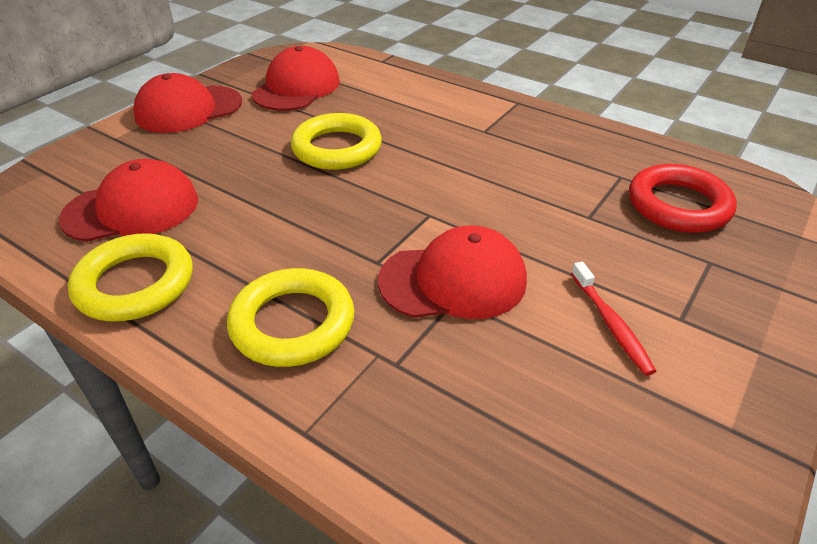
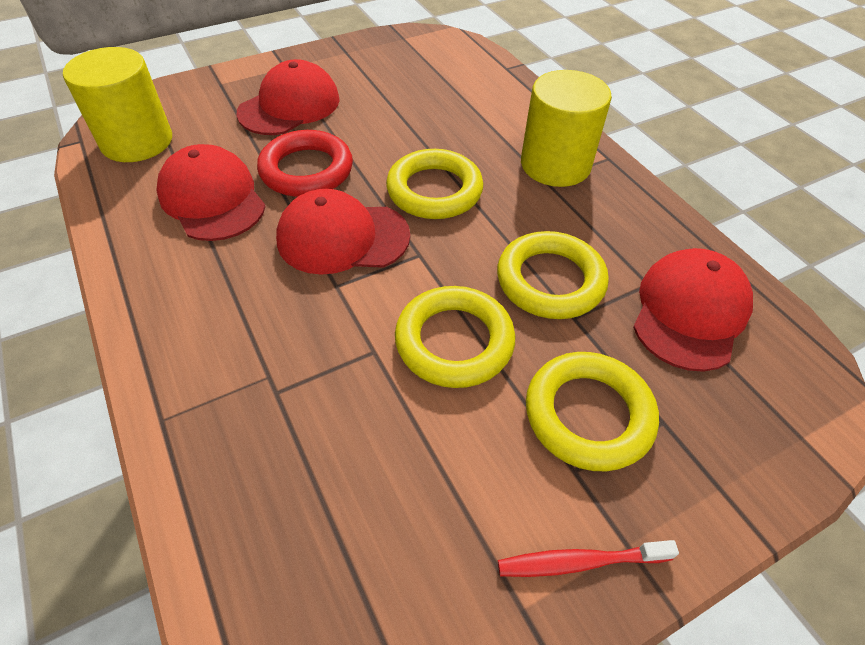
yellow cylinder: none = 0 -> [63,47,172,162] [521,70,612,187] = 2
yellow ring: [68,233,192,321] [227,268,354,367] [291,113,382,170] = 3 -> [386,149,483,219] [395,286,515,388] [497,231,609,319] [526,352,659,471] = 4

